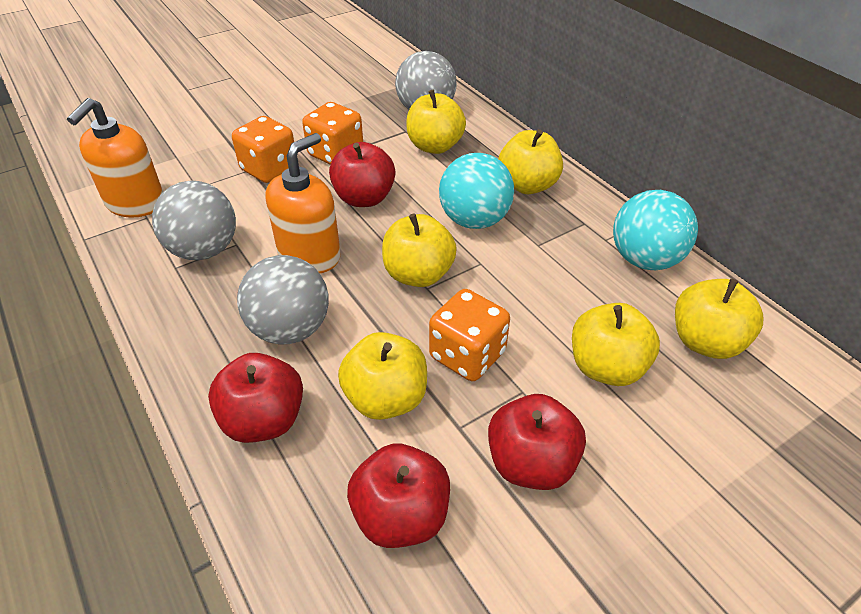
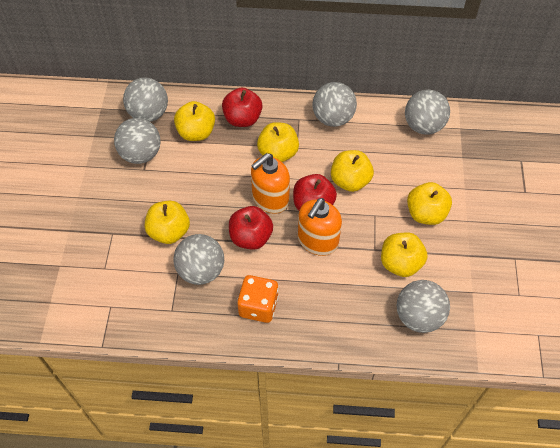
grey ball: [152,181,236,260] [237,255,329,345] [395,51,457,110] = 3 -> [114,118,161,164] [123,78,168,122] [173,234,224,285] [312,82,357,127] [397,280,450,333] [405,90,450,135] = 6
orange dice: [232,116,294,183] [302,102,363,165] [429,289,510,381] = 3 -> [237,275,279,323] = 1
red apple: [208,353,303,443] [329,142,395,207] [347,444,450,548] [488,394,586,490] = 4 -> [222,88,262,127] [229,206,273,250] [293,174,337,210] = 3
turquoise ball: [439,153,514,229] [613,190,698,270] = 2 -> none = 0

